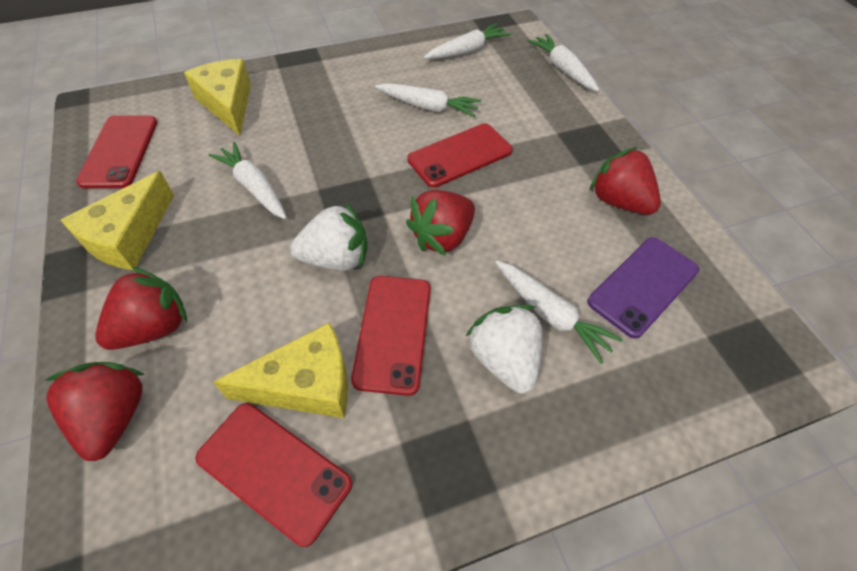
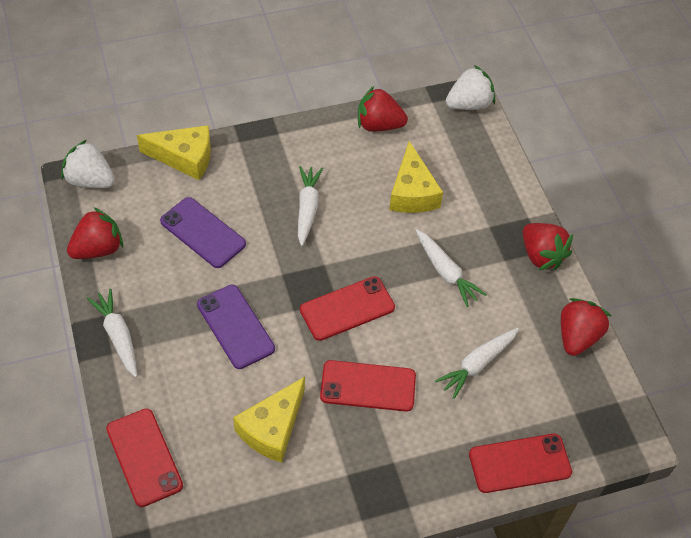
purple phone: [587,237,699,339] = 1 -> [160,197,246,268] [197,285,275,369] = 2
white carrot: [208,142,287,219] [375,83,481,117] [424,23,511,59] [495,261,623,364] [527,34,599,91] = 5 -> [87,288,137,378] [298,166,323,246] [416,230,487,307] [435,328,519,399] = 4

